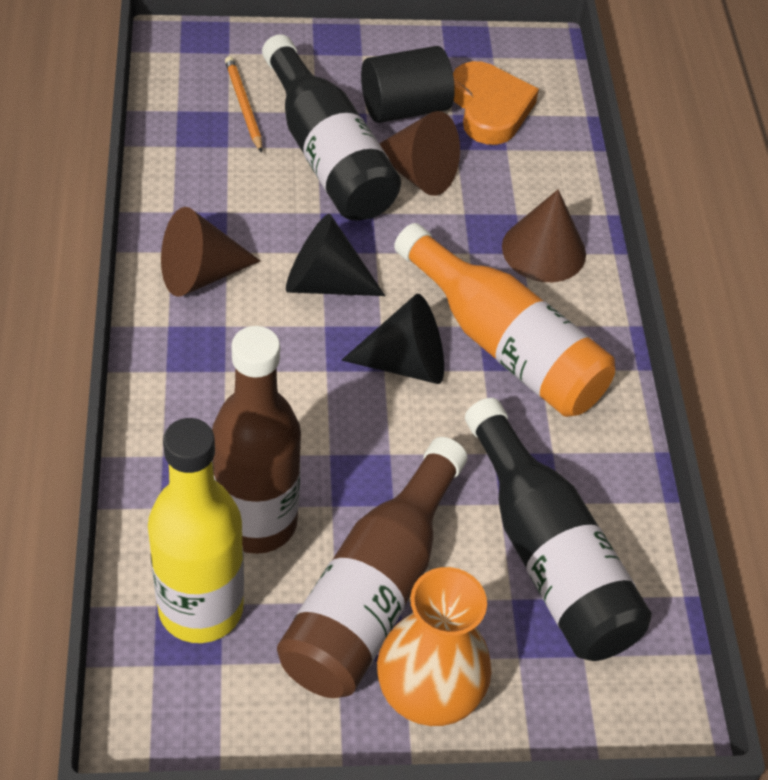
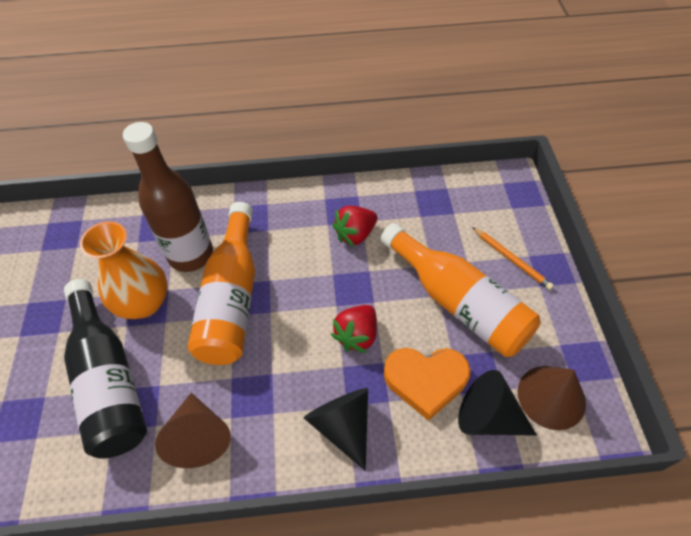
black bottle: [262,34,401,221] [465,398,652,661] = 2 -> [64,279,147,459] = 1
black cylinder: [361,46,455,123] = 1 -> none = 0
brown bottle: [212,326,301,554] [277,437,468,698] = 2 -> [123,122,213,272] = 1
brown cone: [161,207,260,297] [379,111,460,196] [502,189,586,282] = 3 -> [155,393,231,468] [518,366,586,430] = 2
orange bottle: [394,223,615,417] = 1 -> [187,202,255,365] [381,223,541,357] = 2
red strawberry: none = 0 -> [331,305,377,353] [332,206,377,247] = 2
yellow bottle: [148,418,244,643] = 1 -> none = 0

